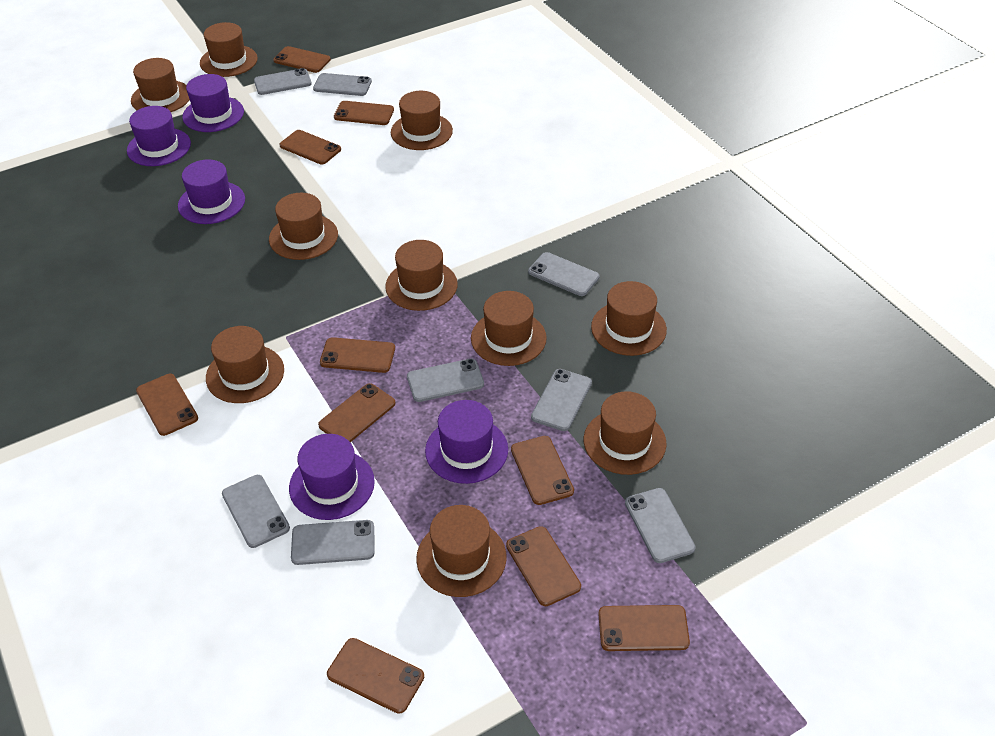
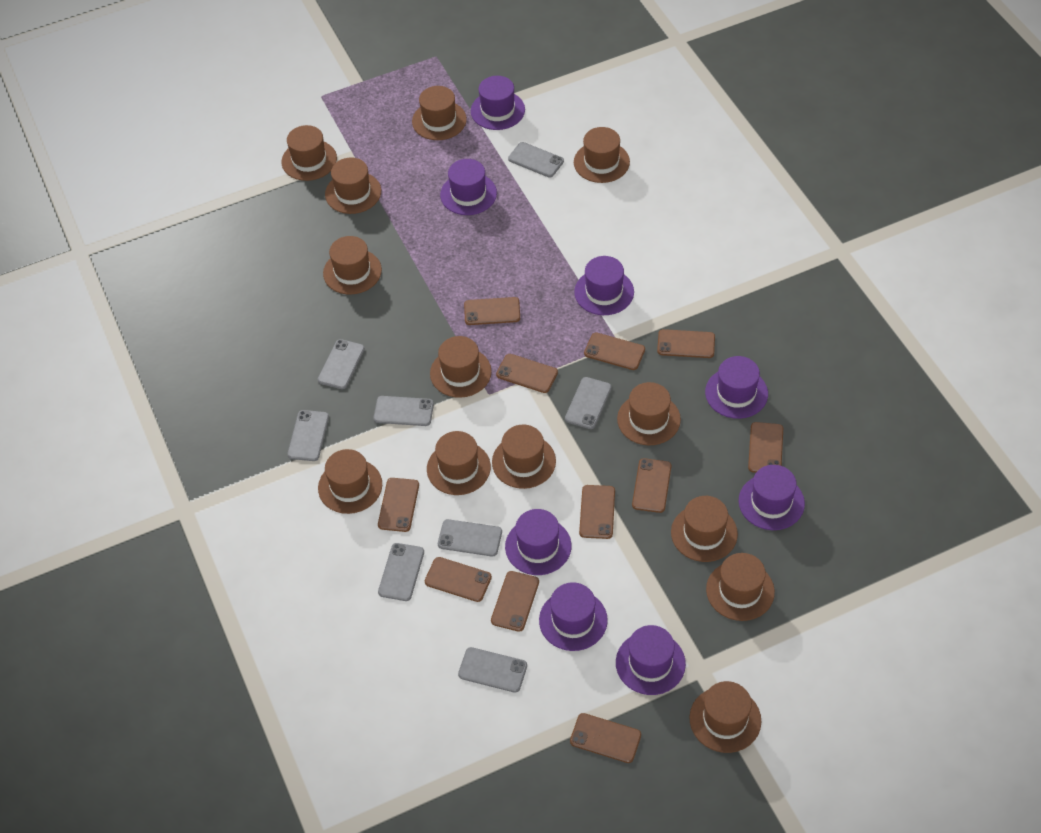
brown hat: [131,58,190,112] [200,22,258,77] [206,326,284,403] [269,193,338,260] [385,240,458,311] [391,91,453,150] [416,505,507,597] [471,291,547,366] [584,391,667,475] [591,281,667,356] = 10 -> [282,125,337,181] [318,449,382,514] [323,236,382,294] [325,157,381,214] [412,86,467,140] [427,431,491,495] [430,336,492,398] [492,424,556,489] [574,127,630,183] [617,382,681,445] [671,496,738,562] [689,681,761,753] [706,553,775,621] = 13
brown phone: [136,374,198,436] [273,46,331,73] [279,130,341,164] [318,383,396,442] [320,337,395,373] [327,638,424,714] [334,101,394,125] [506,526,581,606] [511,436,574,505] [598,605,690,651] = 10 -> [378,478,419,532] [425,557,492,602] [464,297,520,325] [491,571,539,632] [496,354,558,393] [570,713,641,763] [579,485,615,539] [584,332,645,370] [632,458,671,513] [657,329,715,358] [748,422,783,473] = 11
purple hat: [127,106,191,166] [178,159,245,224] [182,74,244,132] [289,434,375,520] [425,400,508,484] = 5 -> [440,159,497,215] [471,76,525,130] [505,509,571,575] [539,582,608,651] [574,256,634,315] [616,625,686,695] [705,356,768,419] [739,465,805,530] = 8

